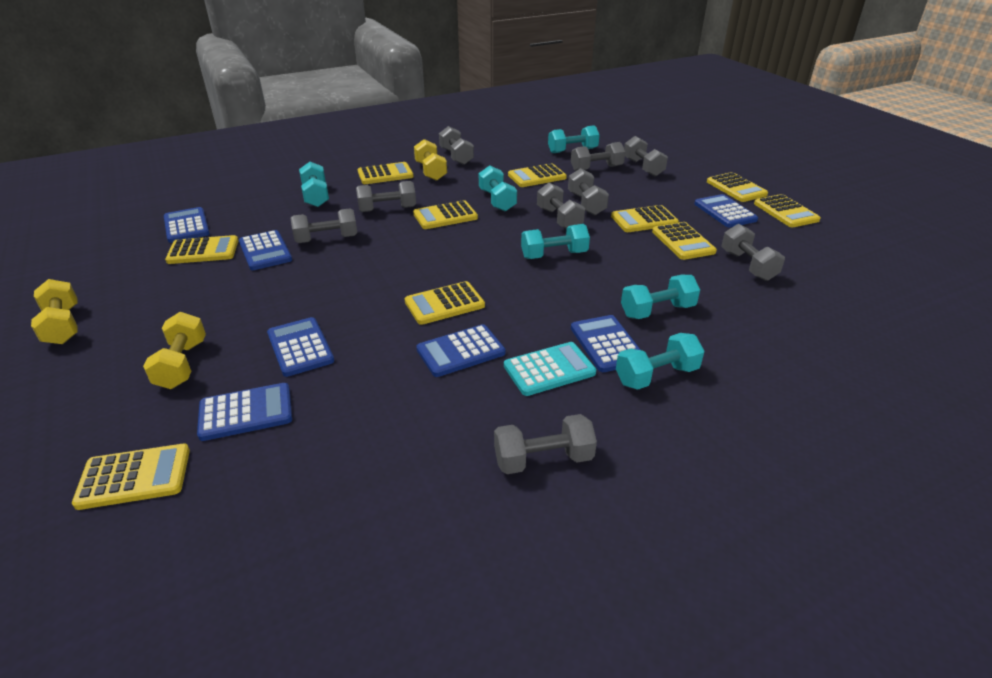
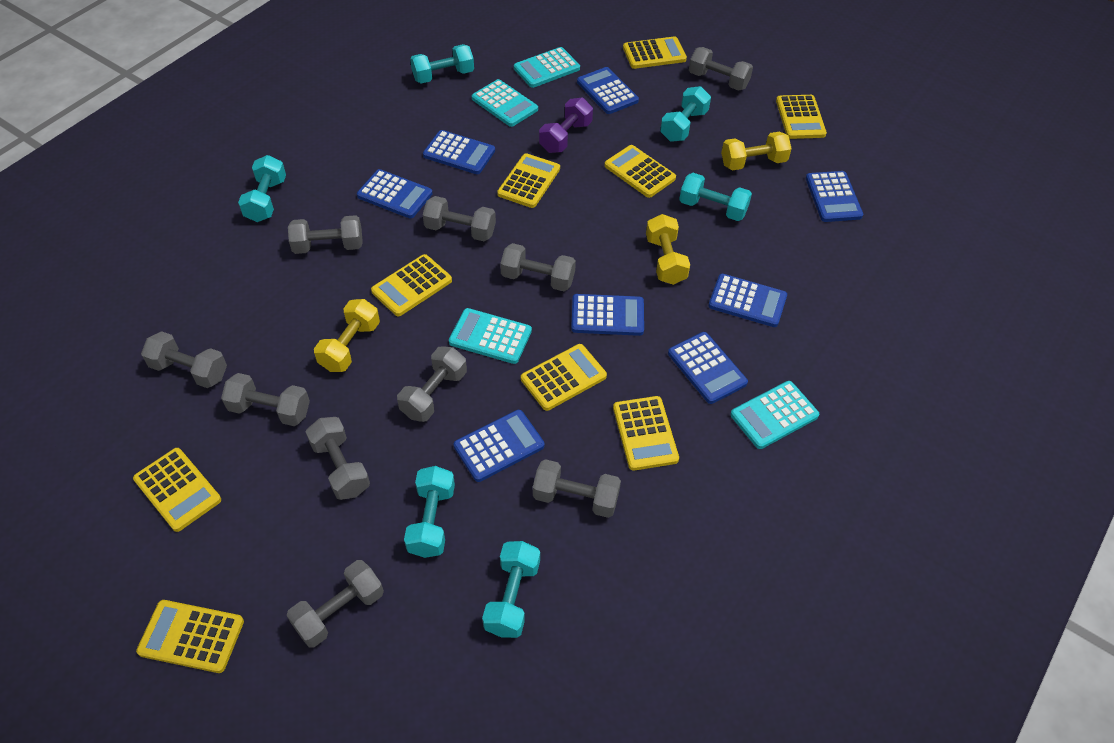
blue calculator: [164,207,210,243] [197,383,292,441] [239,230,292,270] [267,317,334,377] [416,324,505,377] [571,315,641,372] [694,194,758,227] = 7 -> [357,169,432,218] [423,130,495,174] [454,410,544,482] [571,294,644,336] [577,67,639,114] [668,332,748,404] [708,274,787,327] [806,171,863,222] = 8
grey dumbbell: [290,208,357,243] [356,181,416,212] [439,126,474,165] [494,414,597,474] [537,183,585,229] [568,168,609,215] [571,142,625,171] [624,136,668,176] [721,224,785,281] = 9 -> [141,331,227,388] [221,373,310,426] [286,560,384,647] [288,215,363,254] [306,417,370,500] [397,346,467,422] [423,196,496,241] [500,243,576,291] [533,459,621,518] [689,47,753,91] = 10
purple dumbbell: none = 0 -> [539,98,593,153] = 1
turquoise calculator: [504,342,596,396] = 1 -> [449,308,532,364] [472,79,538,127] [514,47,580,88] [730,381,819,449] = 4
yellow calculator: [72,444,190,510] [165,235,238,264] [358,162,414,184] [405,281,485,325] [413,200,478,229] [508,163,567,187] [611,205,679,232] [652,222,717,260] [707,172,768,202] [754,194,821,227] = 10 -> [133,448,221,532] [136,600,244,673] [371,254,452,316] [497,153,560,208] [521,344,607,411] [604,145,676,198] [613,396,679,471] [623,36,687,69] [776,95,827,139] = 9

